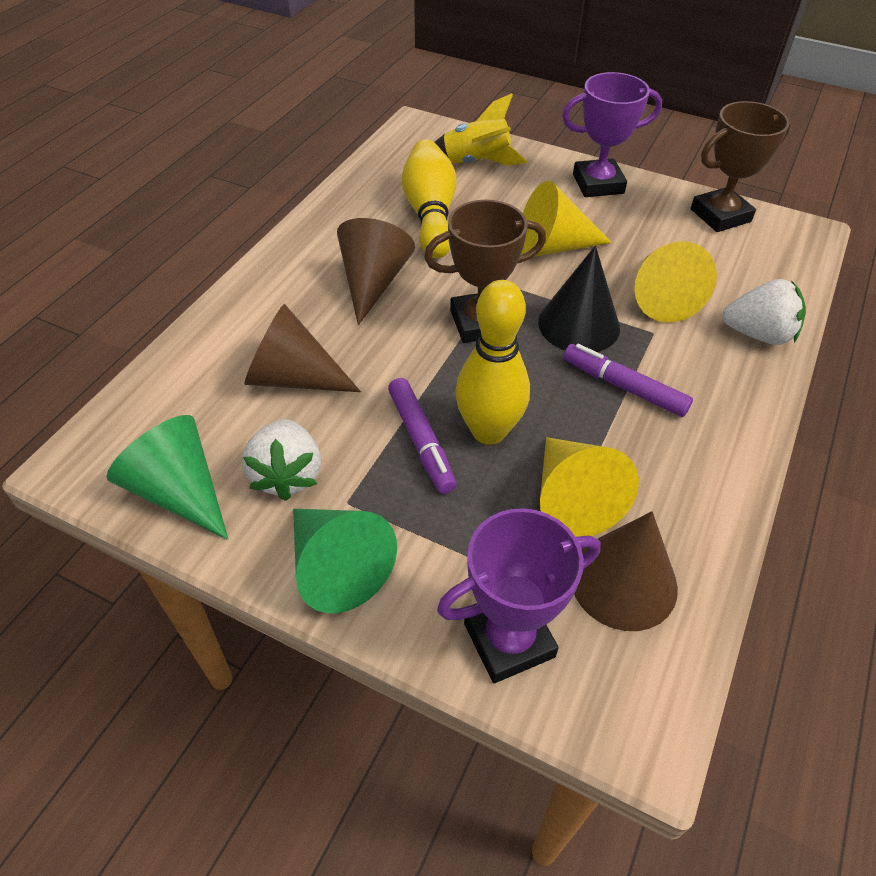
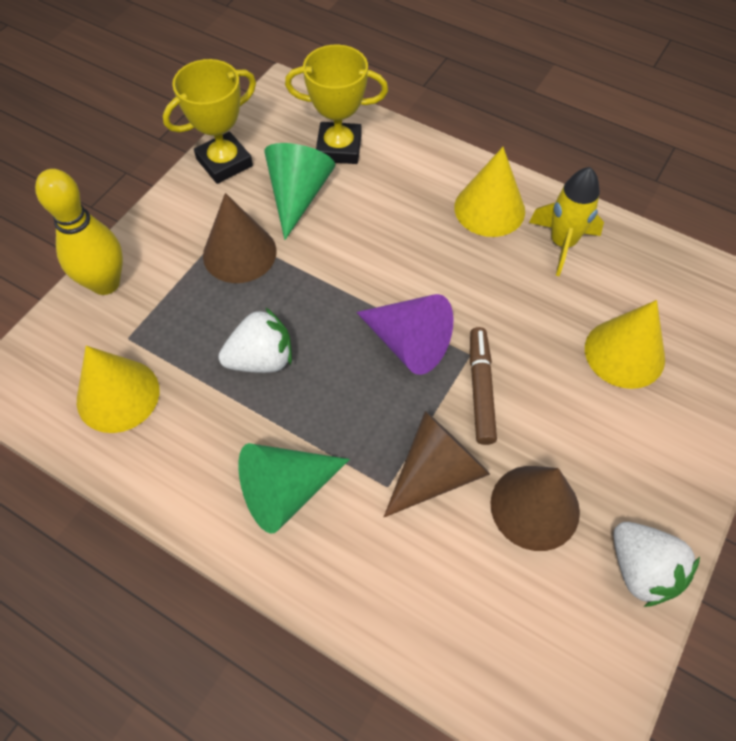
black cone: [538,246,620,352] = 1 -> none = 0
brown marker: none = 0 -> [470,327,497,445] = 1
brown trophy: [424,200,546,343] [691,101,791,232] = 2 -> none = 0
purple cone: none = 0 -> [356,294,453,375] = 1
purple marker: [388,378,457,494] [564,344,693,417] = 2 -> none = 0
purple trophy: [437,508,601,683] [562,72,662,197] = 2 -> none = 0
yellow bowling pin: [402,140,456,258] [455,280,530,445] = 2 -> [35,169,123,295] = 1
yellow trophy: none = 0 -> [163,59,256,184] [285,45,388,164] = 2

